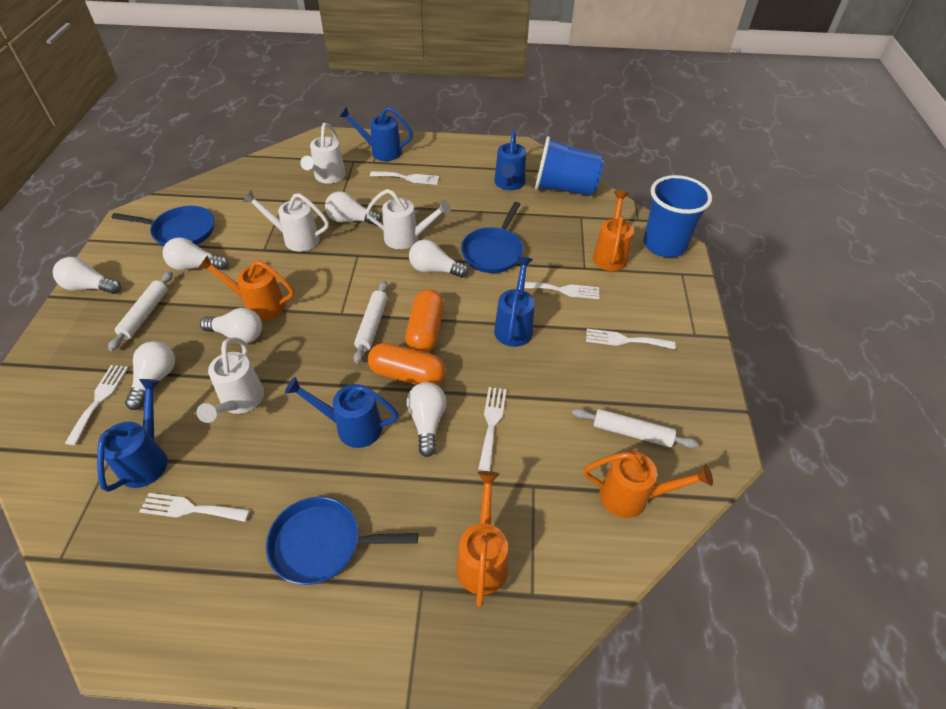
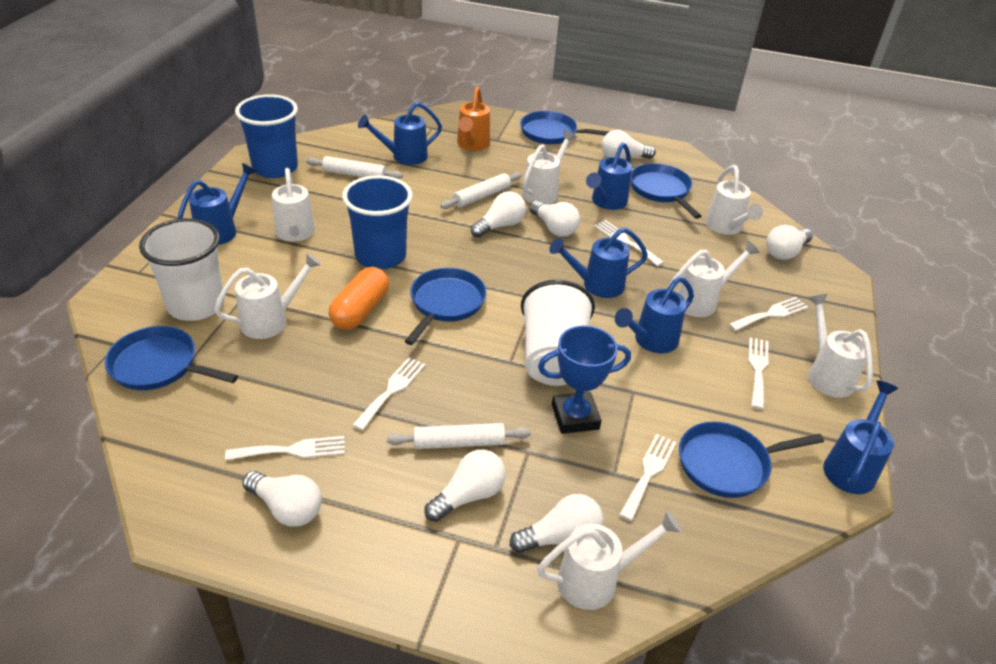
blue pan: [112,206,214,246] [266,497,418,585] [461,202,523,273] = 3 -> [105,326,238,390] [405,268,487,345] [520,111,610,144] [630,163,701,219] [679,421,824,498] = 5
blue trophy: none = 0 -> [538,325,631,434] = 1
blue watering can: [97,379,168,492] [285,377,399,448] [339,107,413,161] [494,129,526,190] [494,257,535,347] = 5 -> [178,163,257,245] [358,102,442,165] [549,228,648,298] [586,142,632,210] [615,276,694,353] [823,380,898,494] = 6
orange capsule: [368,343,446,385] [405,289,444,353] = 2 -> [329,267,389,330] = 1
orange watering can: [198,255,294,321] [456,471,508,607] [583,451,713,518] [593,190,634,271] = 4 -> [457,87,490,151] = 1
white cup: none = 0 -> [139,218,224,321] [521,280,595,386] = 2
white watering can: [196,337,264,423] [243,190,329,252] [300,123,346,184] [366,189,451,249] = 4 -> [214,253,321,339] [272,168,315,242] [522,130,576,205] [537,510,682,610] [669,240,760,317] [705,165,763,235] [808,294,873,398] = 7

